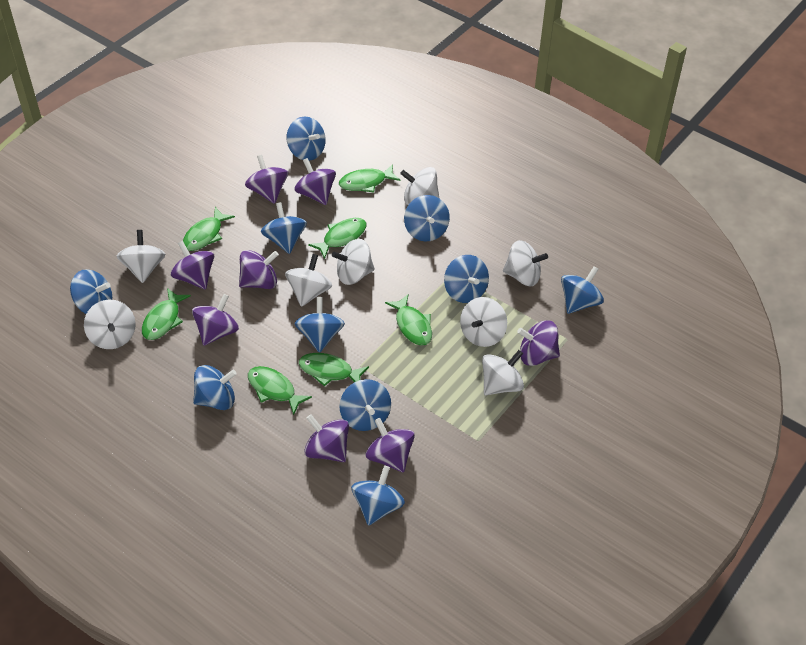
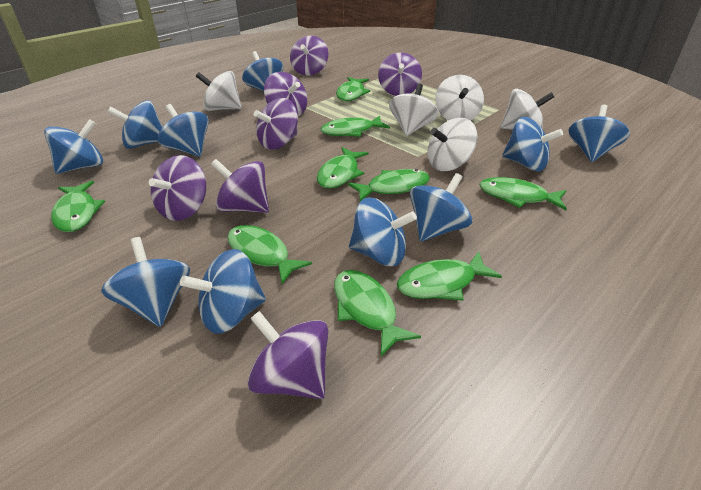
green fish: [142,288,191,340] [183,207,235,251] [248,366,312,415] [299,353,369,387] [308,218,366,259] [339,164,401,192] [385,294,432,346] = 7 -> [51,181,105,232] [227,225,312,284] [317,147,369,188] [321,116,390,137] [334,270,421,356] [336,77,370,101] [348,169,430,202] [397,251,502,301] [479,177,567,210] = 9
purple spinning top: [171,241,214,290] [192,294,239,346] [239,250,279,289] [245,155,288,204] [295,158,336,205] [304,414,349,462] [365,418,415,473] [517,320,560,366] = 8 -> [149,155,206,221] [211,159,269,213] [247,311,328,399] [254,98,298,150] [264,72,307,116] [290,36,328,76] [378,52,422,96] = 7
white spinning top: [84,300,136,349] [116,230,165,283] [285,254,332,307] [332,239,375,285] [400,167,440,205] [460,297,507,347] [482,350,524,395] [503,240,548,286] = 8 -> [196,71,242,111] [389,84,439,136] [427,118,477,171] [435,75,484,121] [500,89,554,130] = 5

